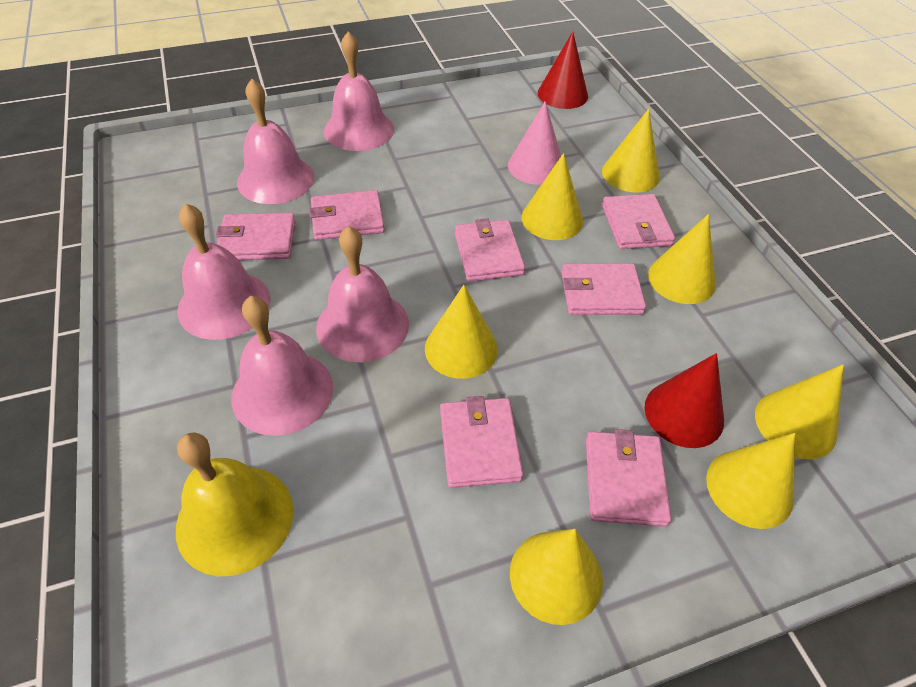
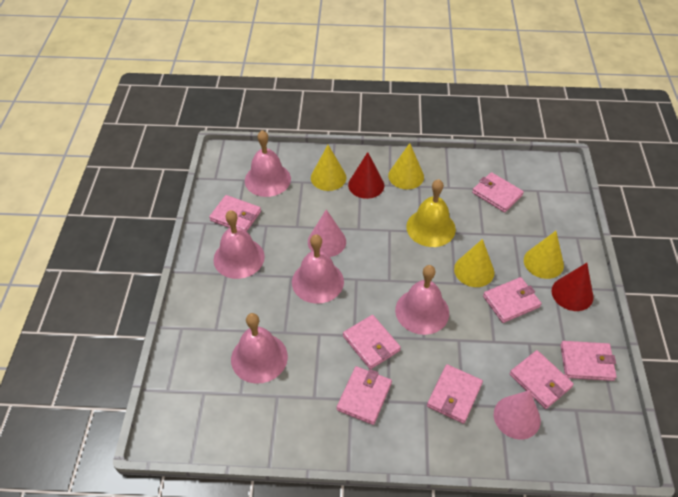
pink cone: [508,101,561,185] = 1 -> [308,209,346,257] [494,390,541,440] = 2
pink wallet: [216,213,296,260] [309,190,385,240] [440,396,523,488] [455,218,525,281] [561,264,646,315] [586,429,671,527] [602,194,675,249] = 7 -> [209,195,261,231] [337,366,392,425] [343,315,401,369] [427,364,483,424] [472,172,524,213] [483,277,542,323] [510,350,574,409] [560,341,617,381] = 8
yellow cone: [425,285,498,379] [510,529,603,625] [522,153,583,240] [602,109,660,192] [648,214,716,304] [706,433,795,529] [755,364,844,459] = 7 -> [311,145,346,191] [388,143,424,189] [454,239,494,287] [524,231,564,279] = 4

